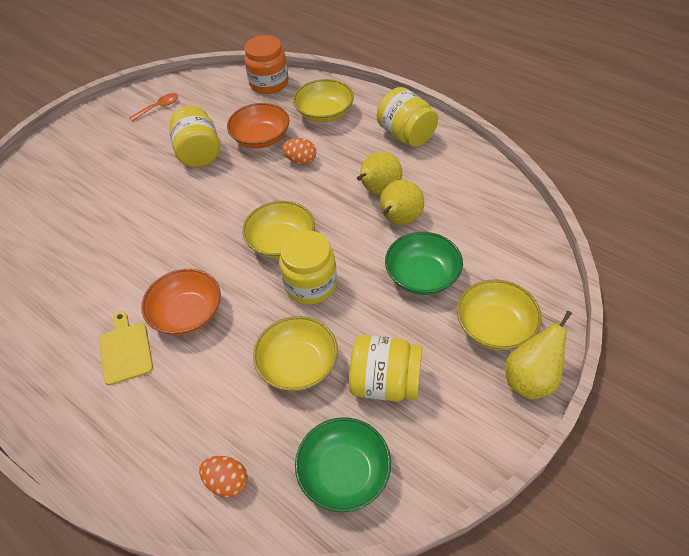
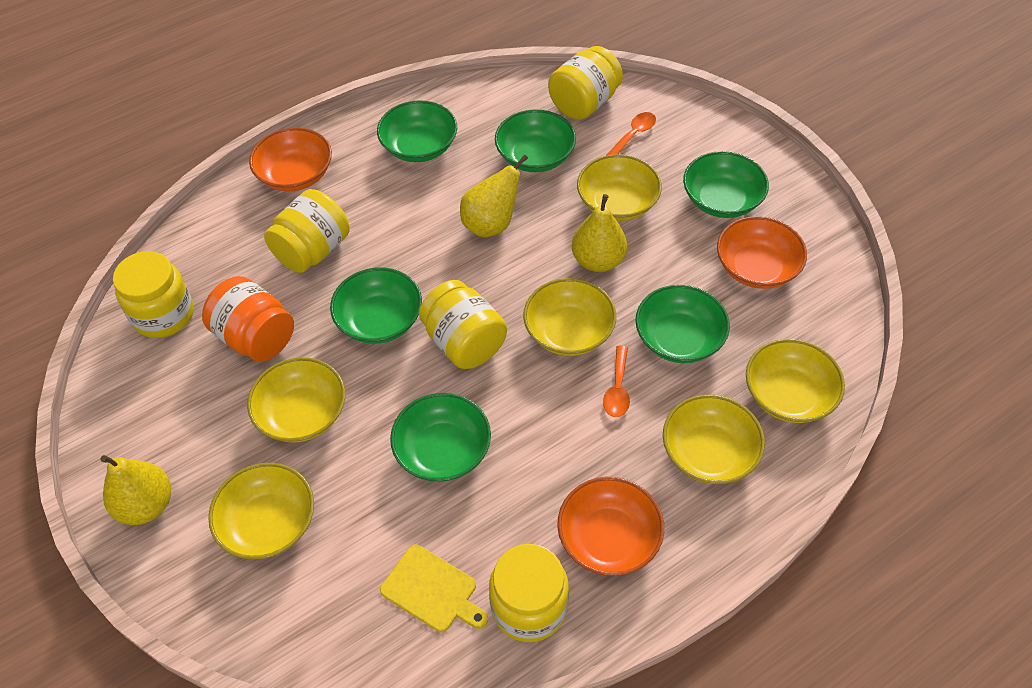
green bowl: [295,417,391,512] [385,232,463,295] = 2 -> [330,267,422,344] [377,100,457,162] [390,393,491,482] [495,110,576,172] [635,285,730,363] [683,151,769,218] = 6
orange bowl: [141,269,221,335] [227,103,289,149] = 2 -> [249,128,332,191] [557,477,664,576] [717,216,807,289] = 3
orange egg: [199,456,248,498] [282,138,316,165] = 2 -> none = 0
orange spoon: [129,93,178,121] = 1 -> [603,345,630,417] [607,112,656,155] = 2
yellow bowl: [242,201,315,259] [253,316,338,391] [293,79,354,123] [457,279,542,350] = 4 -> [208,463,314,560] [247,357,345,443] [523,278,616,356] [577,154,662,221] [663,394,765,484] [746,339,845,423] = 6
yellow jar: [169,106,220,167] [279,230,337,305] [349,335,423,402] [377,87,438,147] = 4 -> [113,251,194,338] [264,189,350,273] [419,280,507,369] [489,544,569,642] [548,46,623,120] = 5

